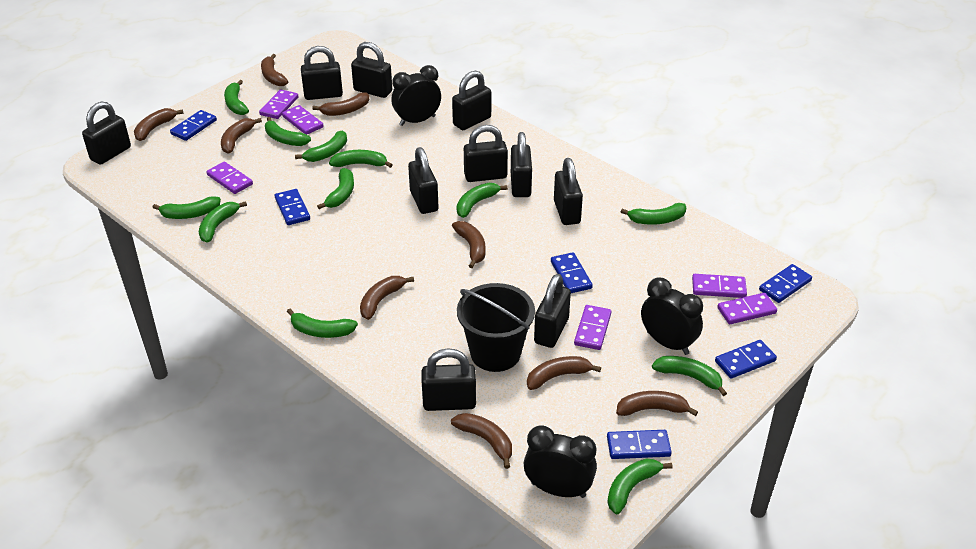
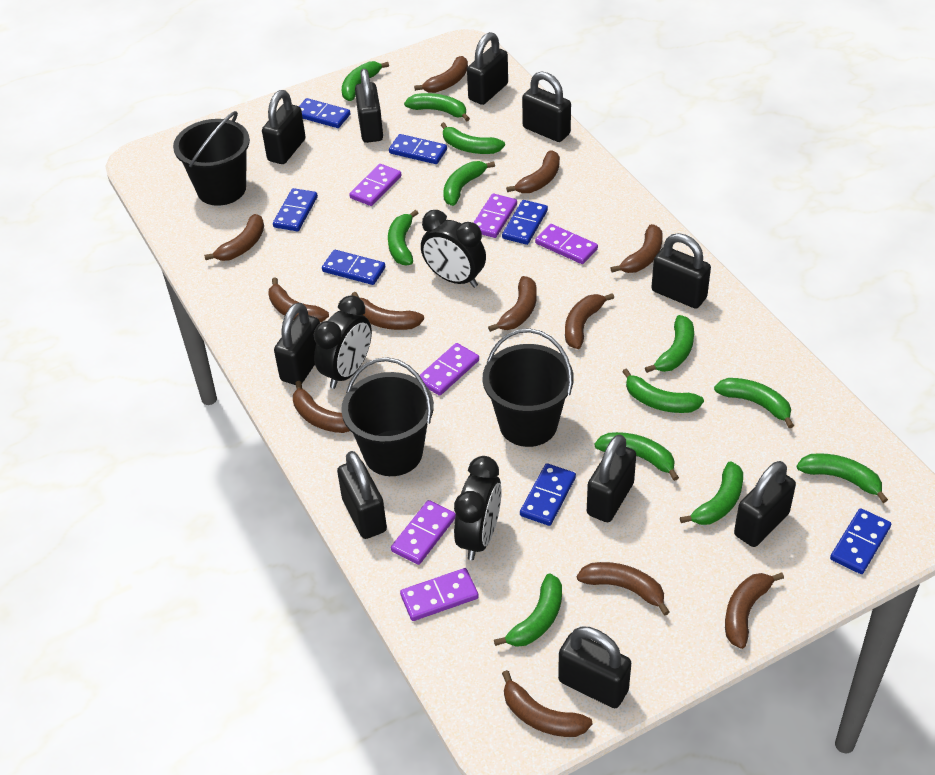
black bucket: [457,283,535,372] = 1 -> [173,111,250,206] [341,357,434,476] [483,329,574,447] = 3
blue domino: [170,110,217,141] [275,189,310,225] [551,252,593,293] [607,430,672,459] [715,340,777,379] [759,264,812,303] = 6 -> [273,188,318,231] [299,98,351,128] [322,250,385,285] [389,134,447,164] [502,200,548,245] [520,463,576,526] [830,508,891,574] = 7
brown banana: [134,108,184,141] [221,118,262,154] [261,54,288,86] [312,93,369,116] [360,276,414,320] [451,413,512,469] [452,221,485,268] [527,356,601,390] [616,391,698,416] = 9 -> [204,214,264,261] [268,277,329,322] [293,381,350,433] [352,292,424,330] [414,56,468,93] [488,276,537,332] [502,670,592,737] [506,150,560,193] [565,293,614,349] [577,562,670,615] [610,224,663,273] [725,573,784,649] = 12

